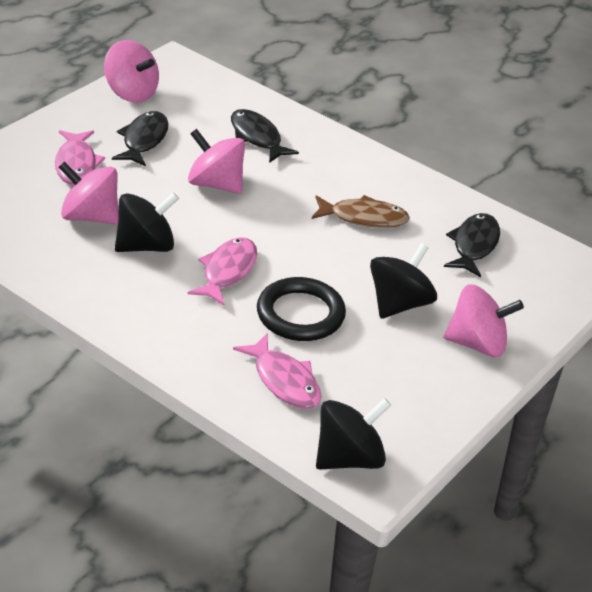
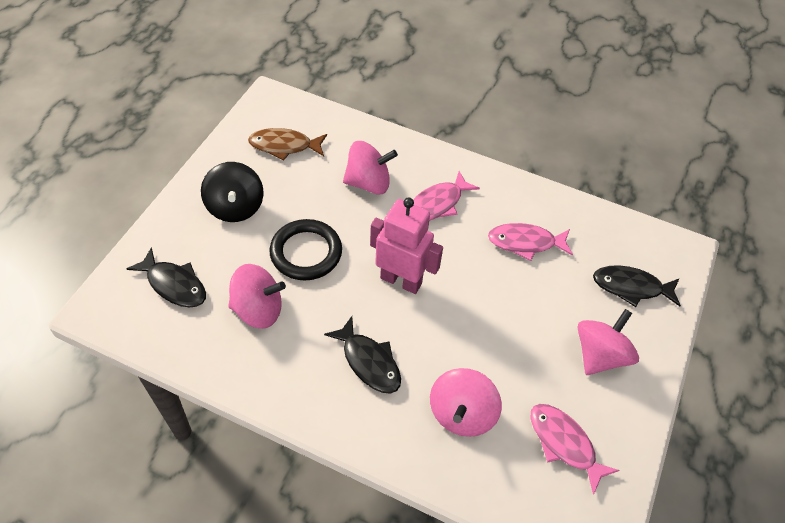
black spinning top: [115,192,179,252] [316,398,391,469] [370,243,437,319] = 3 -> [201,162,264,222] = 1
pink robot: none = 0 -> [370,197,443,294] = 1

